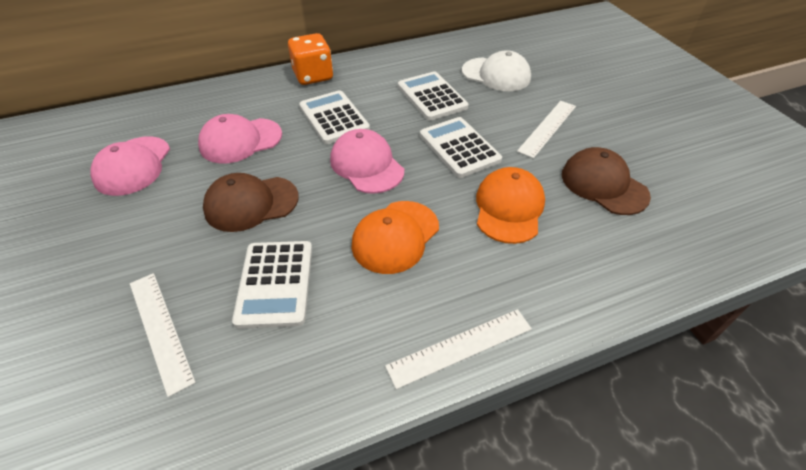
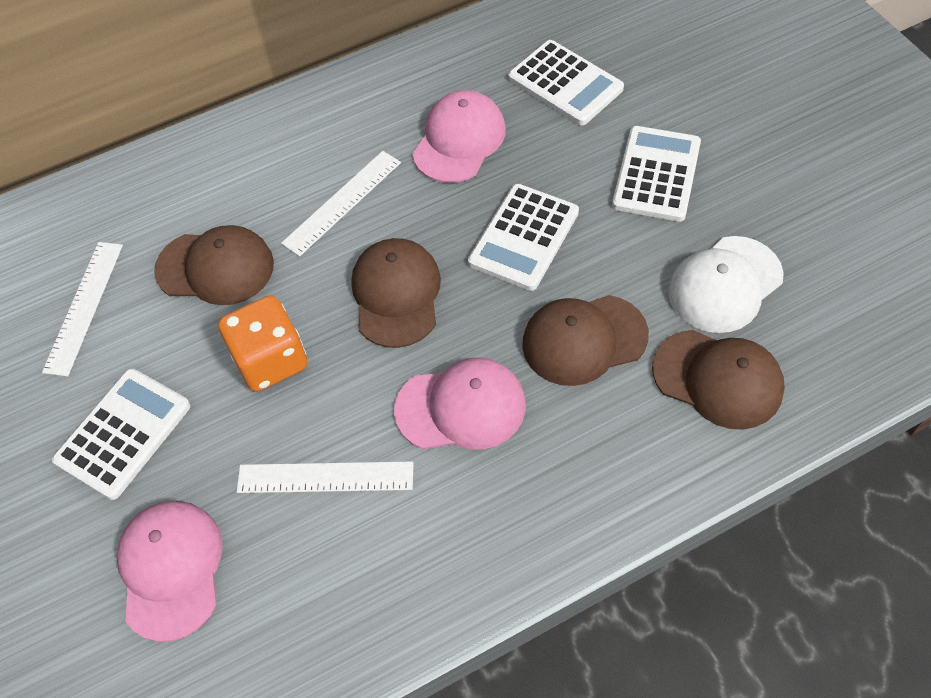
brown cap: [203,173,299,232] [562,147,651,215] = 2 -> [154,225,274,305] [351,238,441,348] [522,295,649,386] [652,330,785,430] = 4
orange cap: [352,201,439,274] [476,167,545,244] = 2 -> none = 0

